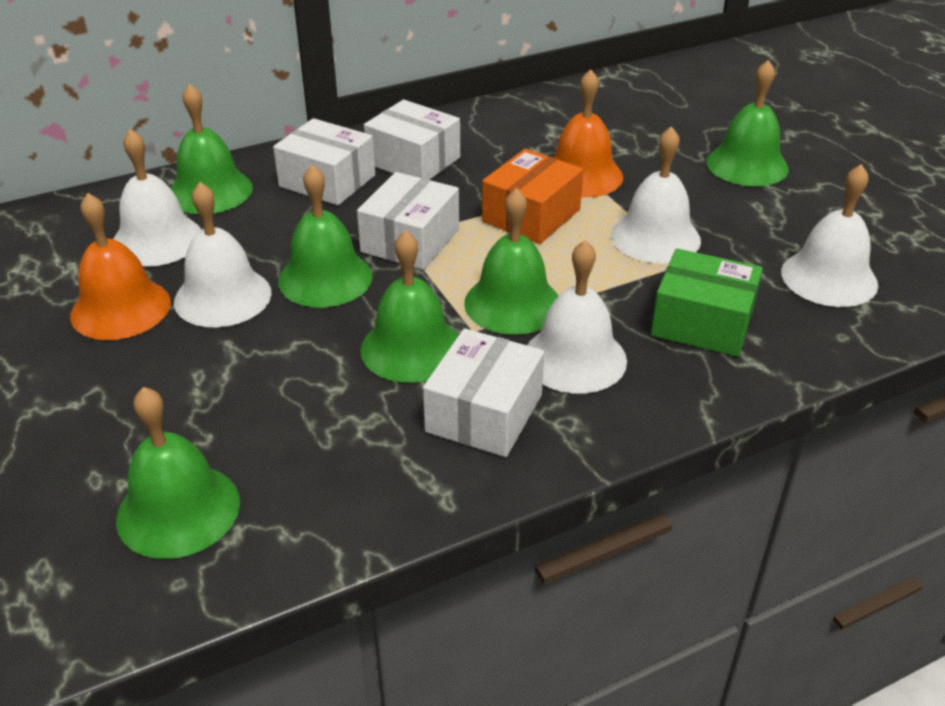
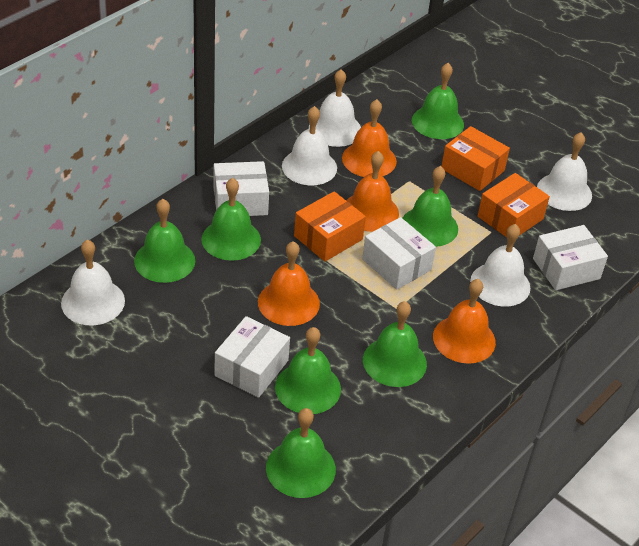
green bell: [116,387,240,559] [170,84,253,214] [278,165,373,308] [360,230,459,383] [464,188,558,335] [706,60,789,186] = 6 -> [134,199,195,283] [201,178,261,261] [266,408,336,498] [275,327,341,414] [363,301,427,387] [403,166,458,247] [412,63,464,139] = 7
green box: [651,249,763,357] = 1 -> none = 0
orange bell: [70,193,171,340] [554,69,623,197] = 2 -> [258,241,320,326] [342,99,397,177] [346,151,399,232] [433,279,496,364] = 4
orange box: [482,149,583,244] = 1 -> [294,191,366,262] [441,126,510,191] [478,173,550,237] = 3

